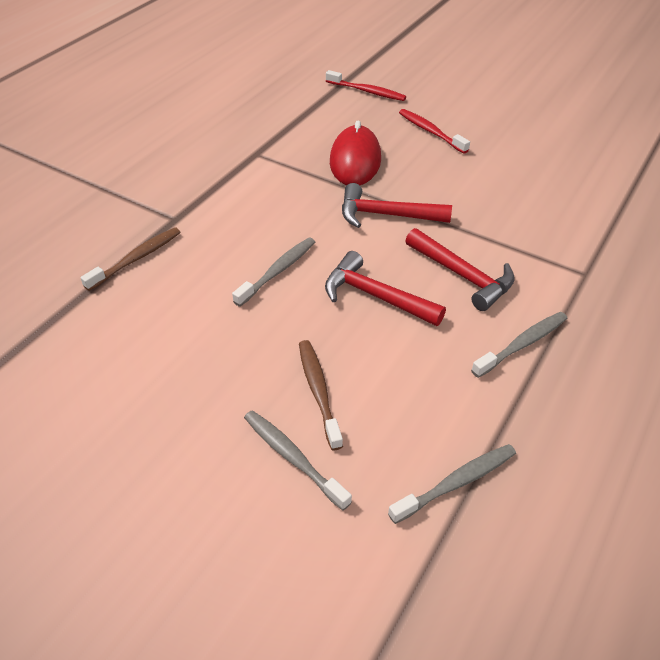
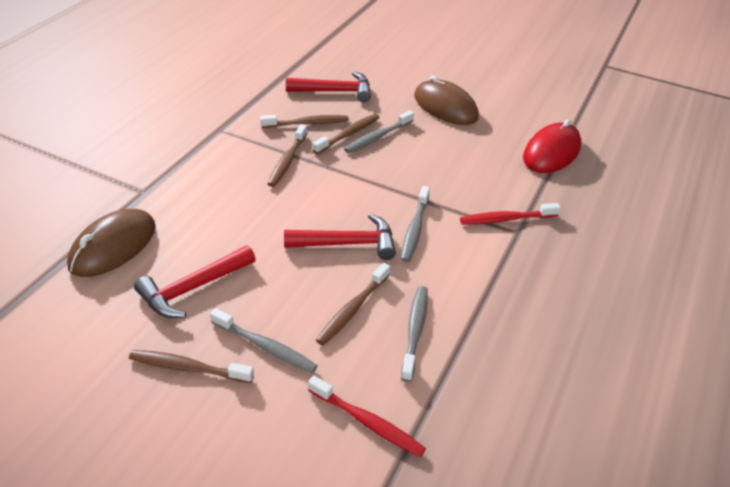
brown mouse: none = 0 -> [67,209,156,277] [414,76,479,125] = 2
brown toothbrush: [80,227,180,291] [299,340,343,450] = 2 -> [129,350,254,383] [260,115,349,128] [268,124,307,187] [313,114,380,154] [316,263,390,346] = 5

